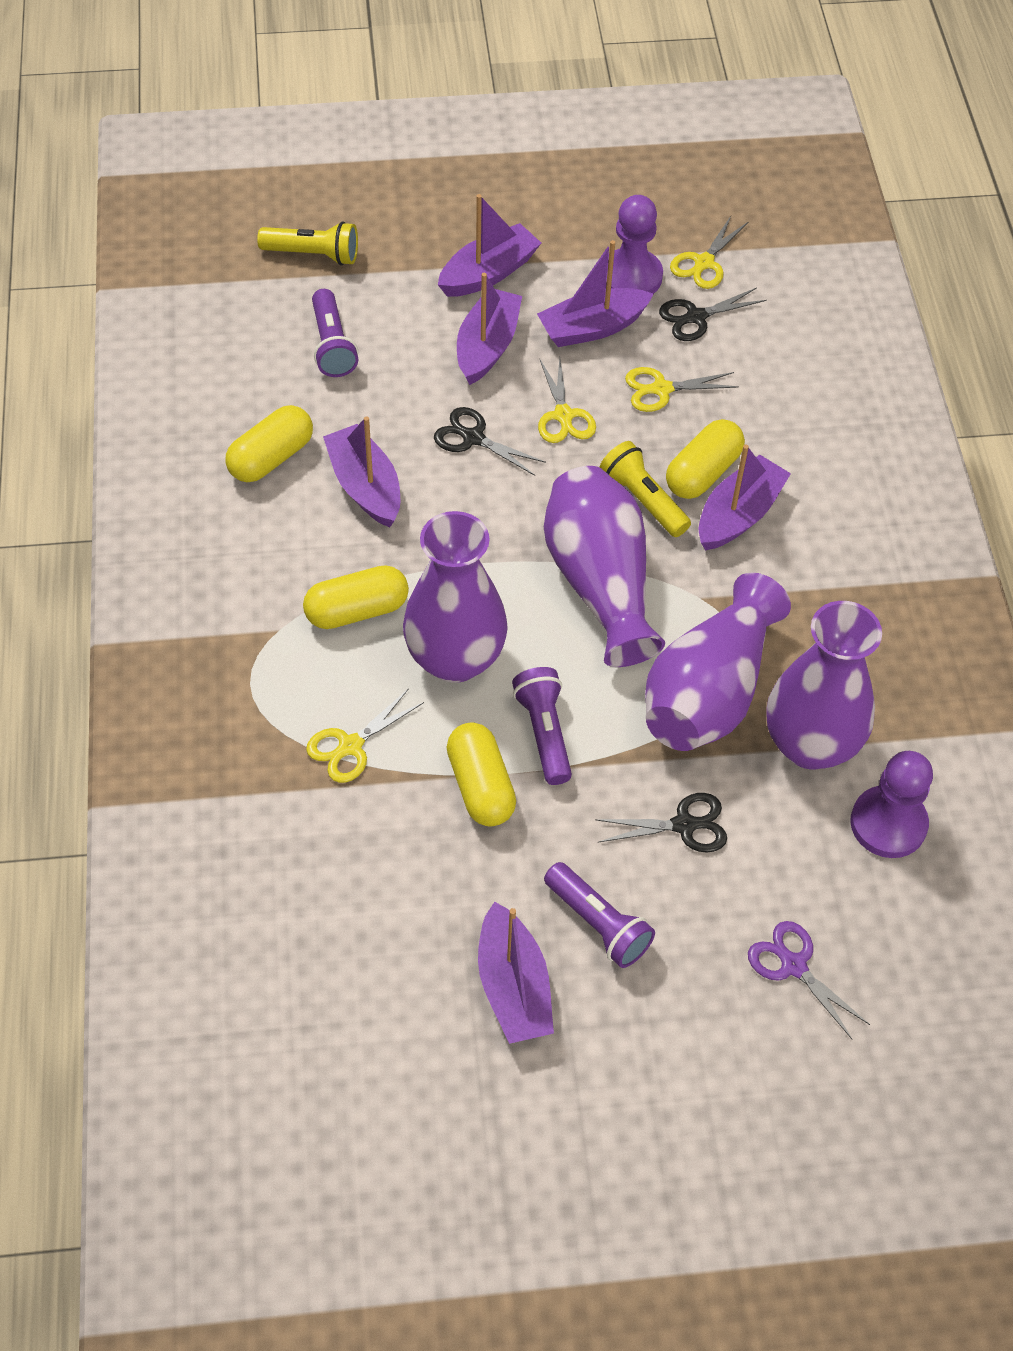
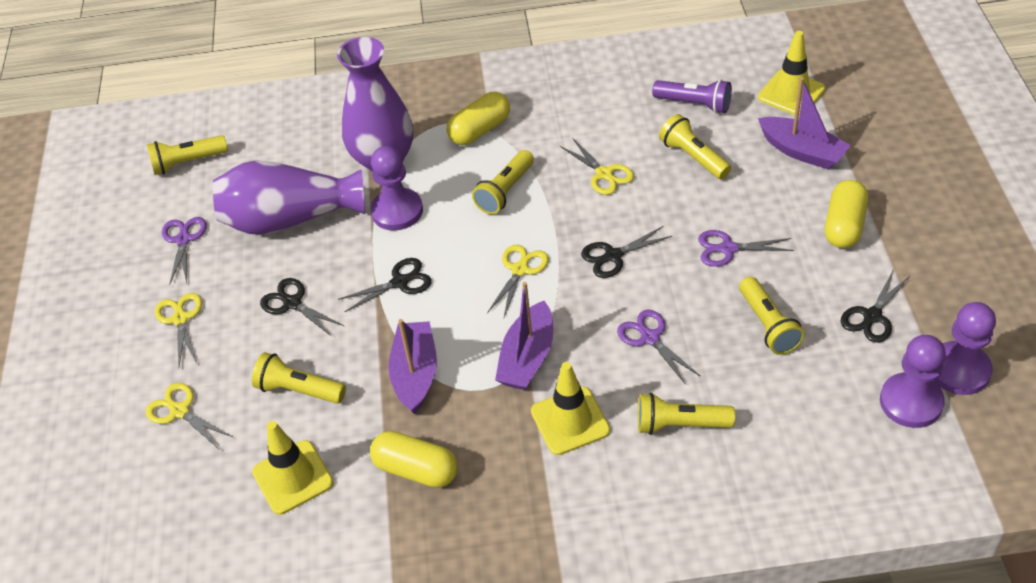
black scissors: [434,407,546,476] [595,793,727,852] [659,288,767,341] = 3 -> [260,278,344,337] [338,258,432,312] [581,226,672,278] [841,269,911,343] = 4
purple boat: [323,416,400,527] [438,194,541,297] [457,273,522,385] [478,902,554,1044] [537,240,654,347] [698,444,791,550] = 6 -> [388,319,437,414] [495,282,553,390] [758,77,851,170] = 3
purple flashlight: [312,289,358,377] [512,667,572,785] [544,862,655,968] = 3 -> [652,79,732,114] = 1
purple pawn: [605,195,663,293] [850,751,933,858] = 2 -> [370,146,423,231] [880,335,946,428] [933,302,996,395] = 3
purple scissors: [748,921,870,1039] = 1 -> [162,217,207,285] [617,310,700,385] [698,230,794,267] = 3
purple vase: [403,511,508,683] [544,466,665,667] [645,572,791,751] [767,601,882,769] = 4 -> [213,160,365,235] [337,37,413,172] = 2
yellow capsule: [225,405,313,482] [303,565,409,629] [447,723,516,826] [666,419,745,499] = 4 -> [370,431,458,488] [447,92,510,145] [825,180,868,248] = 3
yellow flashlight: [257,221,358,265] [599,441,691,537] = 2 -> [147,135,228,175] [252,352,346,404] [472,150,534,214] [638,393,735,435] [659,114,731,179] [739,277,805,355] = 6
yellow traffic cone: none = 0 -> [252,421,334,515] [531,362,610,455] [758,31,825,115] = 3

